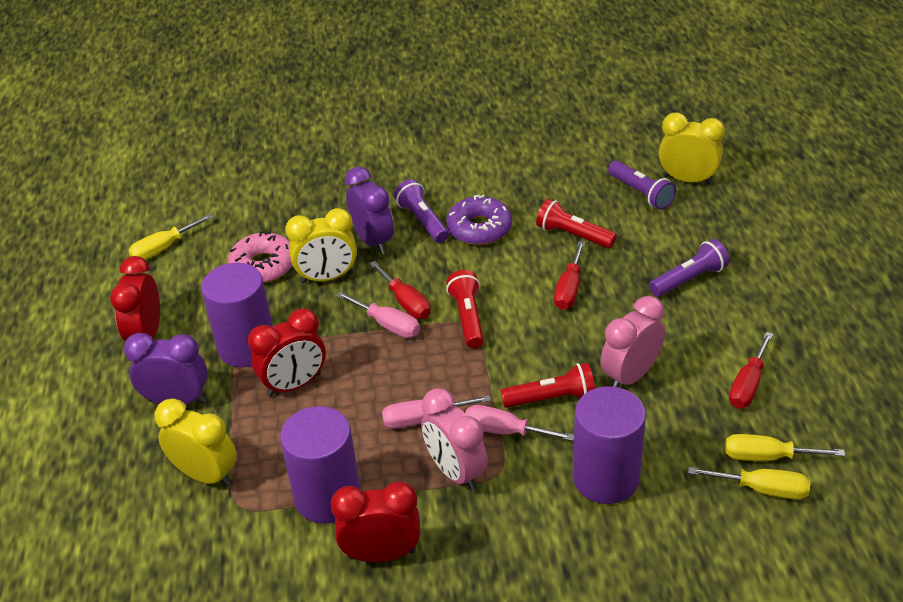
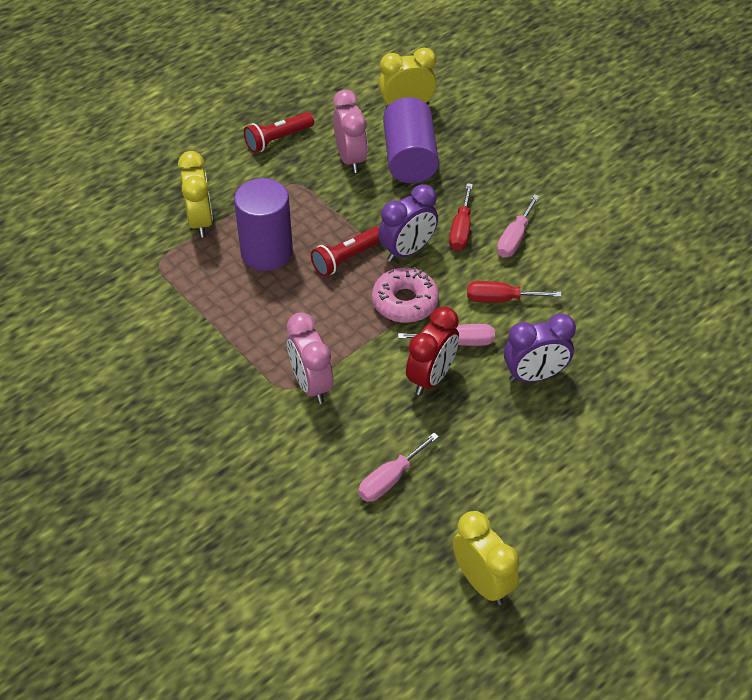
purple cylinder: [201,263,273,367] [280,406,361,524] [573,386,646,504] = 3 -> [234,178,293,271] [383,97,439,183] = 2
purple donut: [446,195,512,245] = 1 -> none = 0
purple flashlight: [394,179,449,243] [608,161,676,210] [649,239,729,297] = 3 -> none = 0
red clock: [110,256,160,341] [248,308,326,397] [330,482,420,562] = 3 -> [406,307,459,395] = 1
red flashlight: [446,270,484,349] [500,363,595,408] [536,199,617,248] = 3 -> [244,112,314,153] [311,227,380,277] = 2
red screwdriver: [369,261,430,319] [554,241,585,310] [729,332,773,408] = 3 -> [449,183,473,251] [467,281,562,302] = 2
yellow screwdriver: [128,214,213,260] [688,467,810,499] [725,434,845,461] = 3 -> none = 0

